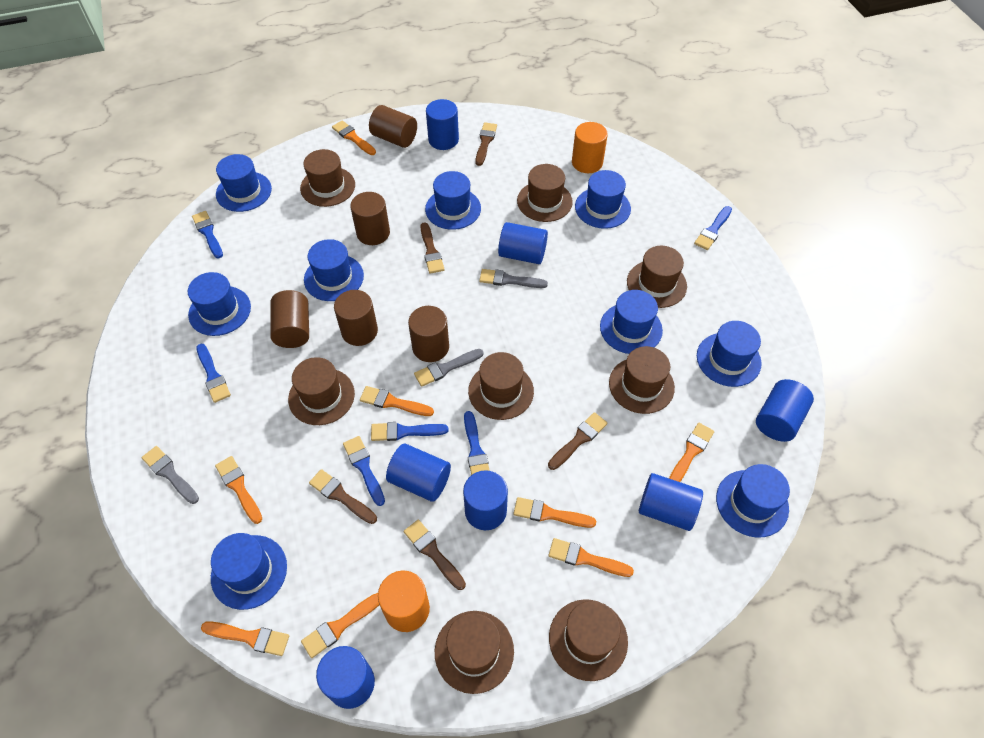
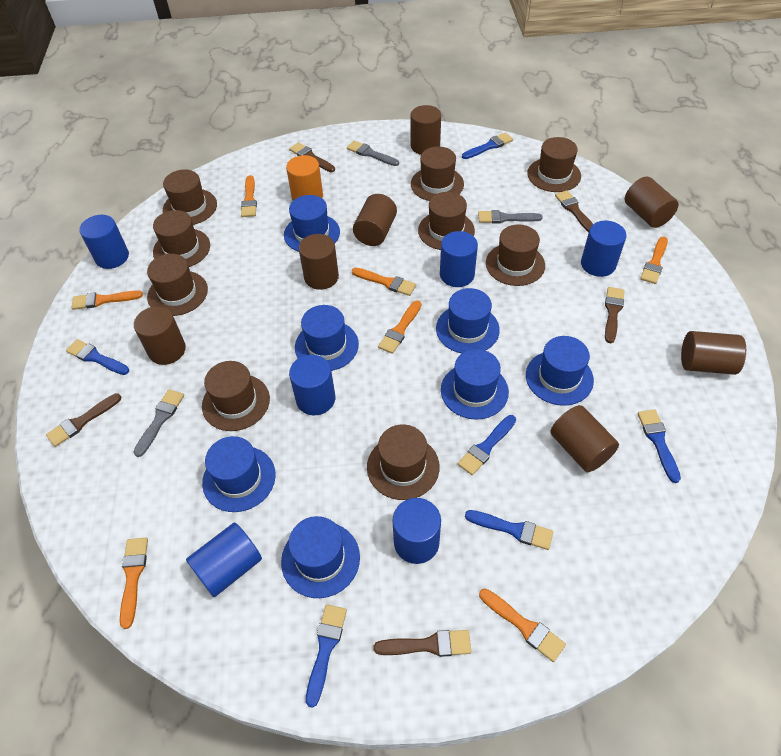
blue cylinder: [316,646,375,709] [386,444,451,502] [426,99,459,150] [463,470,508,530] [498,222,548,264] [639,473,703,531] [756,379,814,442] = 7 -> [79,215,129,269] [186,522,262,597] [289,355,335,415] [392,498,441,564] [440,231,478,287] [581,221,627,277] = 6
blue hat: [188,272,251,336] [211,533,287,610] [216,154,272,212] [304,239,364,301] [425,171,481,230] [575,170,631,229] [600,290,663,354] [697,321,762,387] [716,464,790,538] = 9 -> [202,436,276,512] [281,516,360,598] [284,195,340,252] [295,305,359,371] [436,288,500,353] [441,349,509,420] [526,336,594,406] = 7
brown cylinder: [270,290,309,348] [334,290,378,346] [350,192,390,245] [369,105,417,148] [408,306,449,362] = 5 -> [134,306,186,365] [299,234,339,290] [353,194,397,246] [410,105,441,155] [550,405,619,472] [625,176,679,228] [681,331,746,375] = 7
brown hat: [288,357,355,425] [300,149,355,207] [435,611,514,694] [468,352,534,420] [517,164,573,222] [549,599,628,681] [609,346,675,414] [627,246,687,308] = 8 -> [147,254,208,316] [153,210,210,267] [163,170,217,225] [202,361,270,431] [367,424,440,500] [411,146,464,201] [418,192,475,250] [486,224,545,286] [527,137,581,192] = 9
orange brush: [201,621,289,656] [215,456,262,524] [301,593,379,658] [332,120,376,155] [360,386,434,416] [513,497,596,528] [548,538,634,577] [669,423,714,482] = 8 -> [72,290,143,310] [120,538,148,629] [241,175,257,217] [352,268,416,296] [378,300,421,354] [479,588,566,662] [640,237,668,284] = 7
orange cylinder: [378,571,430,632] [572,122,608,173] = 2 -> [286,155,323,201] = 1

